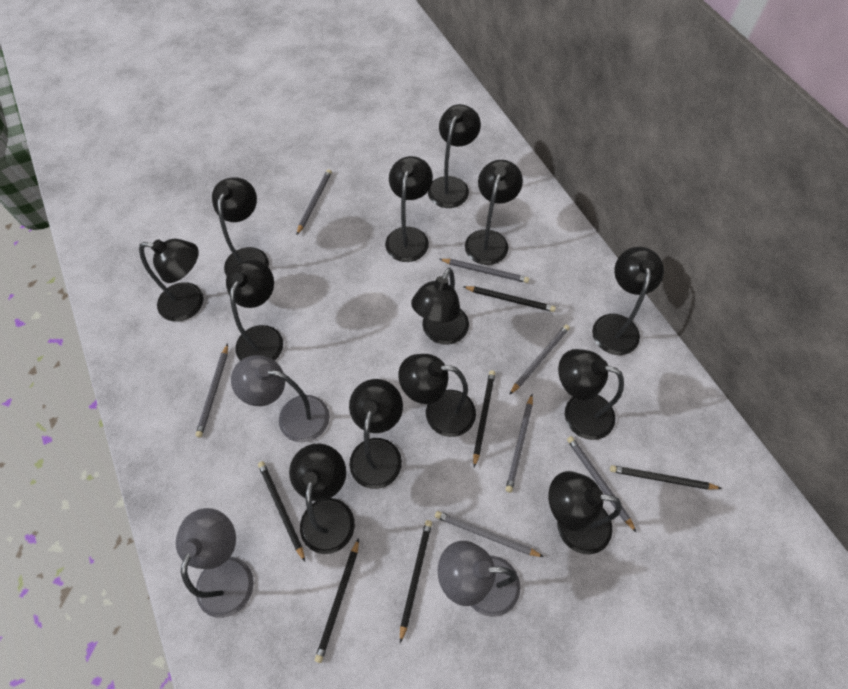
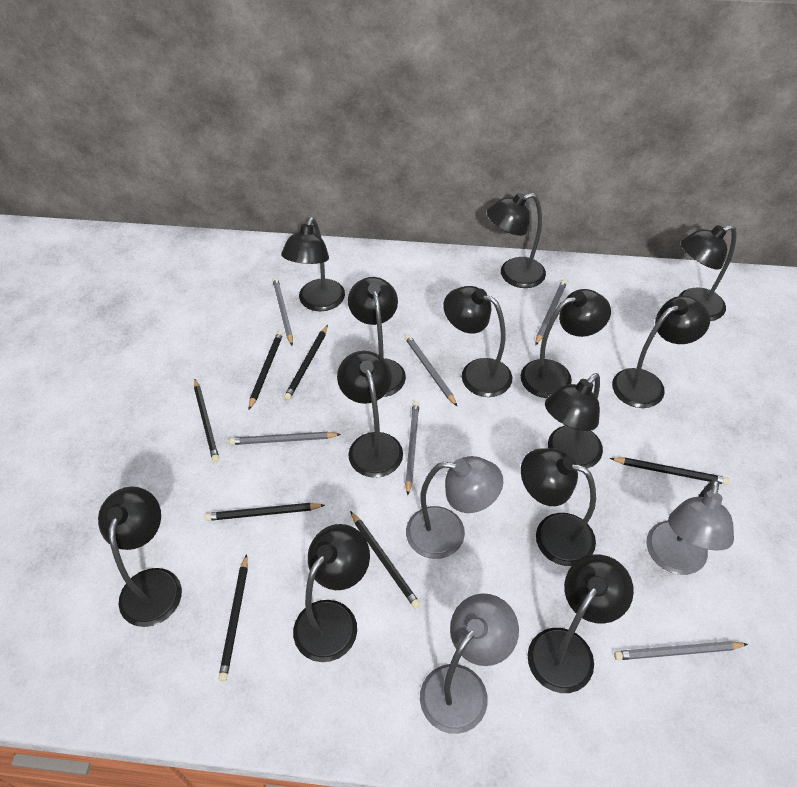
black pencil: [258,461,305,562] [315,538,359,663] [400,520,432,643] [463,286,556,312] [473,370,495,467] [610,465,722,489] = 6 -> [194,379,219,462] [205,503,325,521] [218,554,248,681] [249,331,283,410] [284,325,328,400] [350,511,420,608] [610,458,729,485] = 7
grey pencil: [195,344,228,438] [297,169,332,235] [435,511,544,557] [440,259,529,283] [505,394,533,493] [509,325,570,395] [567,436,637,533] = 7 -> [229,432,341,445] [272,277,293,345] [405,334,457,406] [405,401,419,496] [535,279,567,346] [614,641,748,660] = 6

